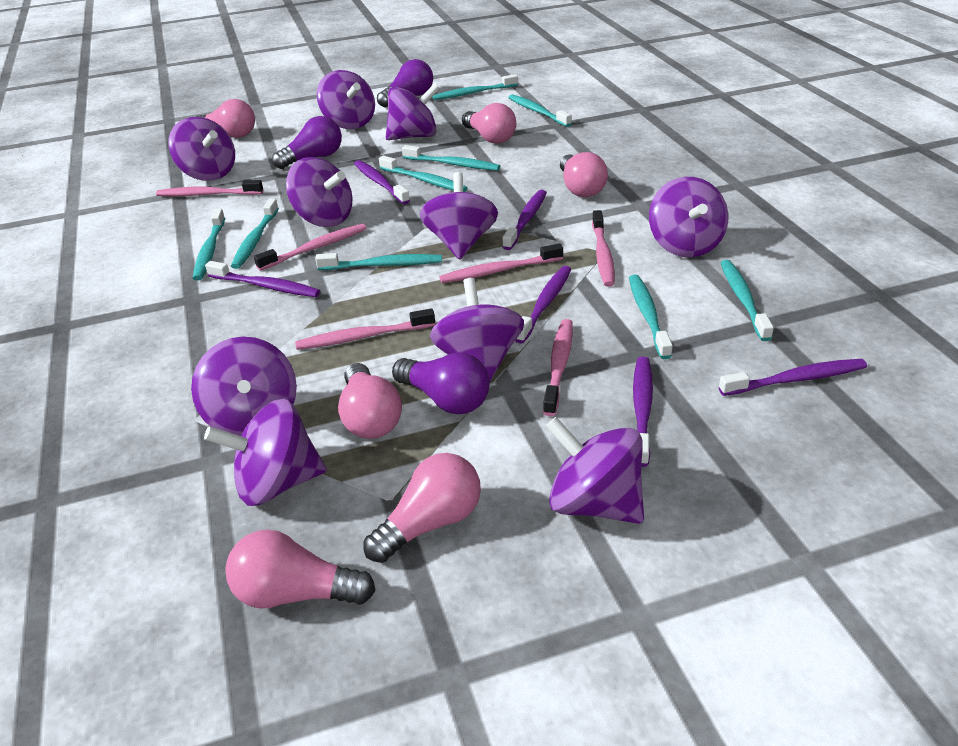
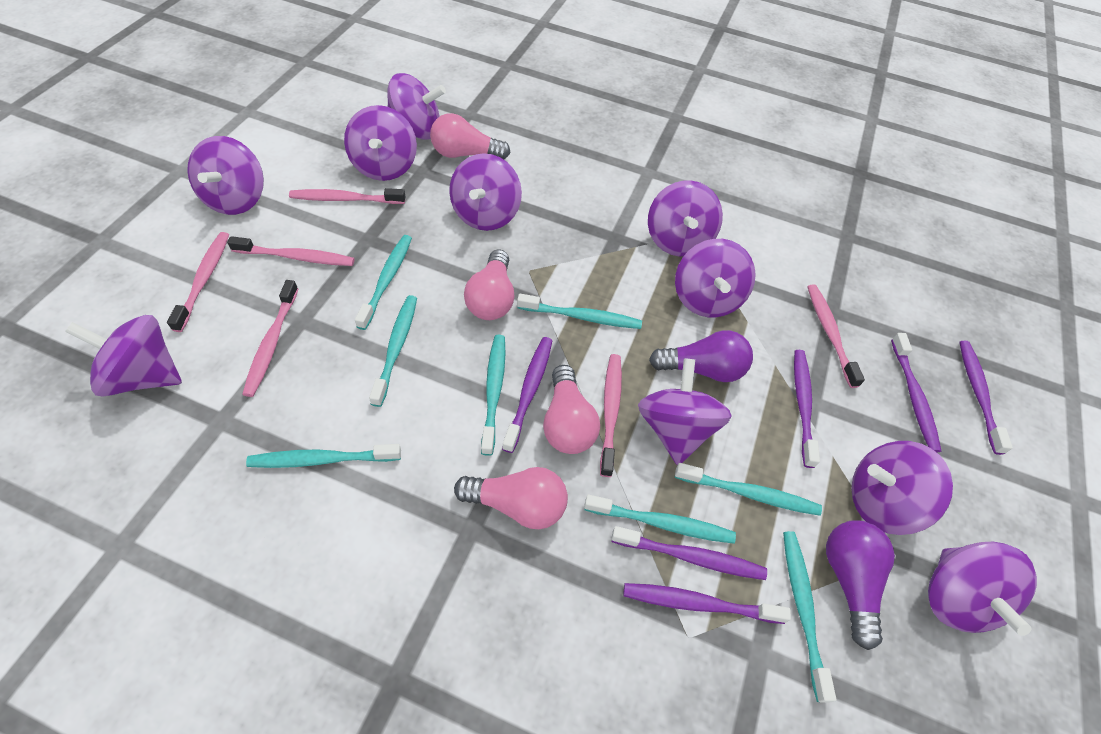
pink light bulb: [196,99,255,138] [225,530,376,609] [338,363,402,439] [363,453,481,563] [462,103,516,144] [560,152,608,197] = 6 -> [430,113,510,159] [454,467,568,529] [464,249,515,320] [543,365,600,454] = 4
purple light bulb: [272,116,342,169] [377,59,433,107] [392,353,489,414] = 3 -> [649,330,753,382] [826,521,895,650] = 2
turquoise toothbrush: [193,209,225,280] [231,199,279,269] [315,253,442,270] [379,156,467,192] [402,145,500,171] [433,74,518,100] [508,94,572,127] [629,274,673,359] [721,260,774,341] = 9 -> [246,444,401,468] [355,235,412,330] [369,295,417,407] [481,335,505,456] [517,294,642,329] [584,494,736,544] [675,463,822,516] [783,531,836,703] = 8

